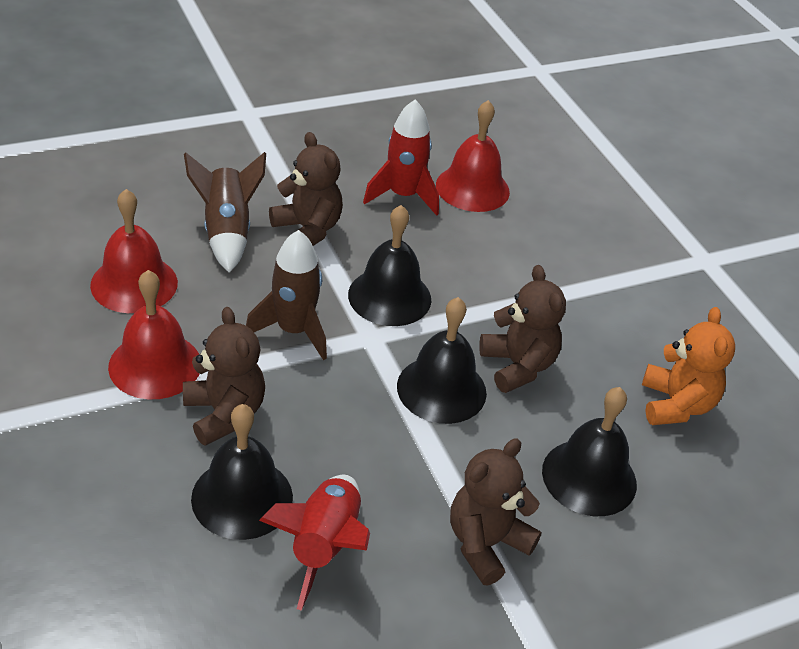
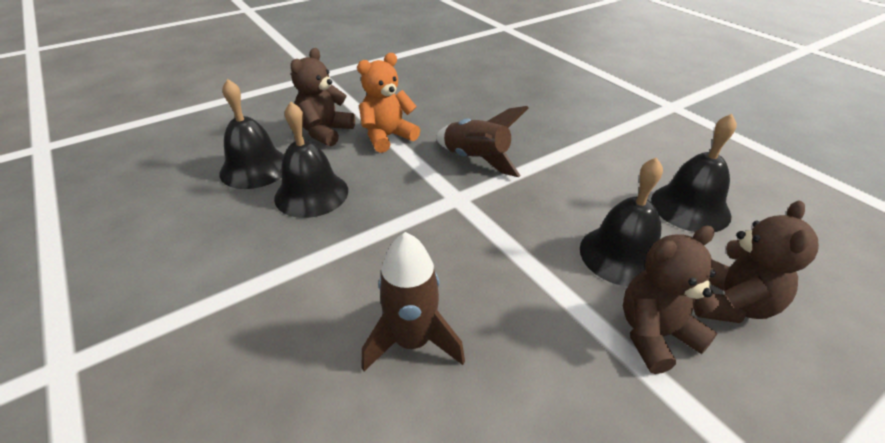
brown teddy bear: [183,307,265,446] [269,132,343,246] [450,439,541,585] [479,265,566,393] = 4 -> [291,48,355,147] [623,226,721,374] [694,200,819,323] = 3
red bell: [90,189,178,313] [108,270,200,399] [436,100,510,212] = 3 -> none = 0
red rocket: [259,475,370,611] [363,99,439,216] = 2 -> none = 0

